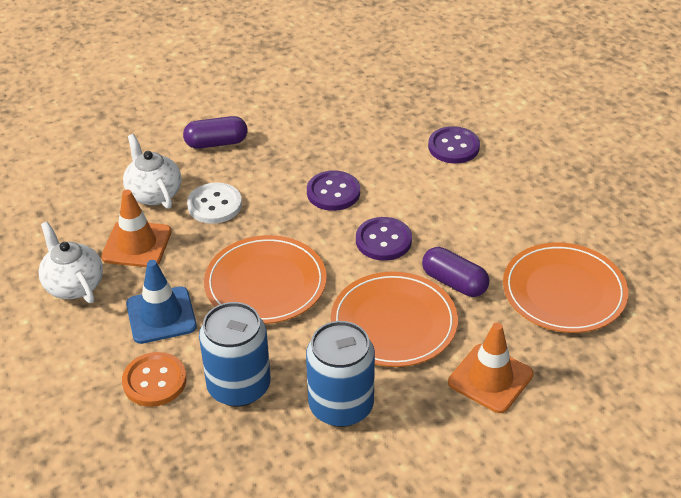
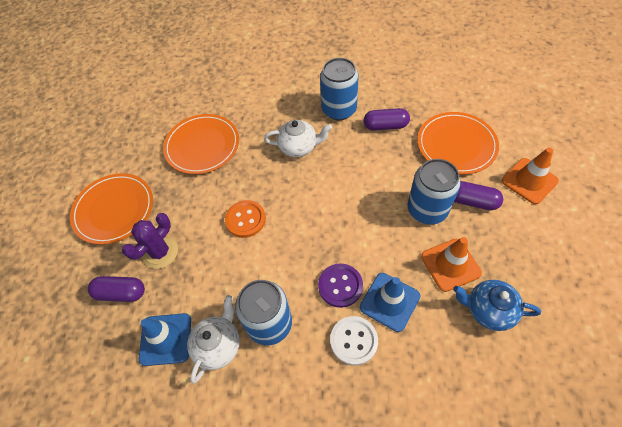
blue can: [199,302,271,407] [306,321,375,427] = 2 -> [235,280,292,345] [320,58,359,120] [408,159,461,225] = 3
blue teapot: none = 0 -> [453,280,541,331] = 1
blue traffic cone: [126,260,197,344] = 1 -> [139,313,191,366] [360,273,421,332] = 2
purple button: [307,170,360,211] [356,217,412,261] [428,126,480,164] = 3 -> [318,264,363,308] = 1
purple cactus: none = 0 -> [122,213,178,269] = 1
purple capsule: [183,116,247,149] [422,247,489,297] = 2 -> [88,276,145,302] [364,108,410,130] [454,181,503,210] = 3

